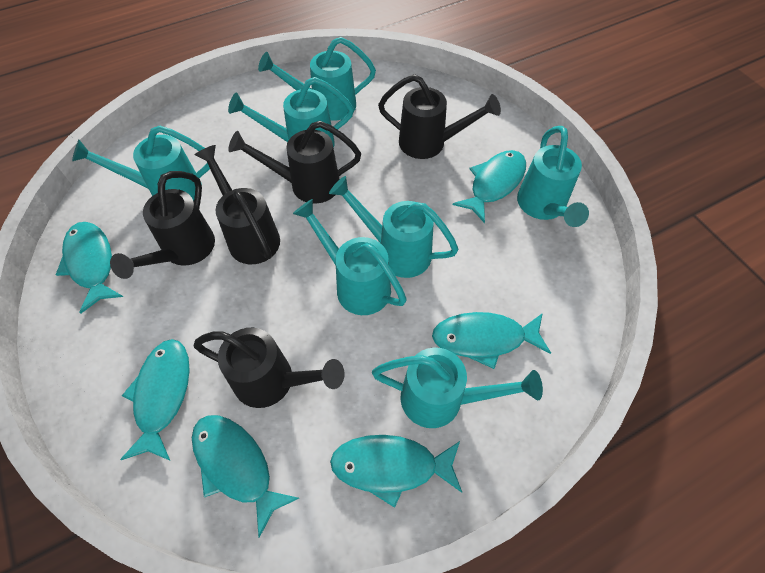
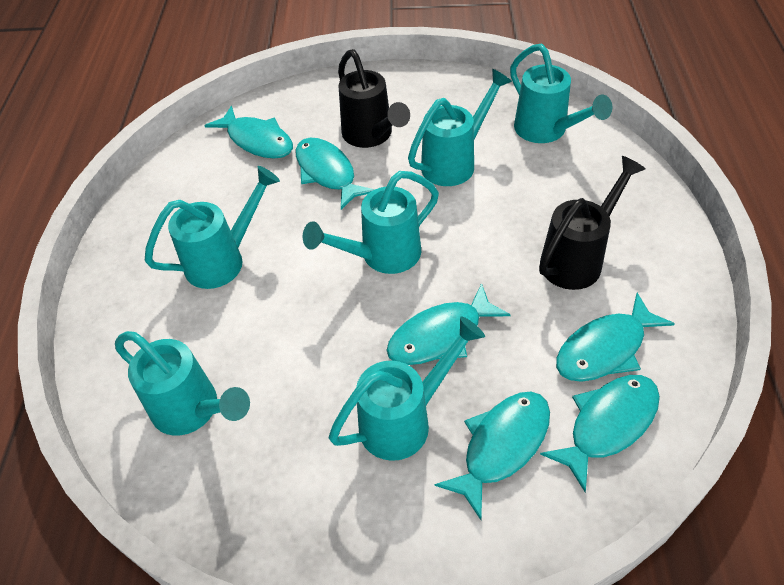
black watering can: [110,171,215,279] [194,145,280,264] [194,328,345,408] [228,121,361,204] [378,74,501,159] = 5 -> [338,49,410,148] [539,156,646,290] = 2
turquoise watering can: [72,126,210,200] [228,77,354,148] [258,37,376,121] [293,199,407,315] [329,176,459,278] [372,347,543,428] [517,126,589,227] = 7 -> [115,331,250,436] [145,166,280,289] [303,171,439,274] [329,316,485,461] [408,69,512,186] [510,44,612,143] = 6

